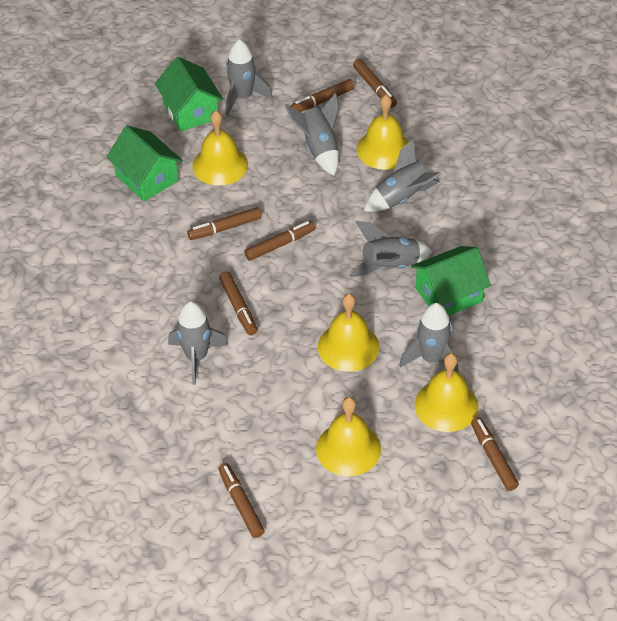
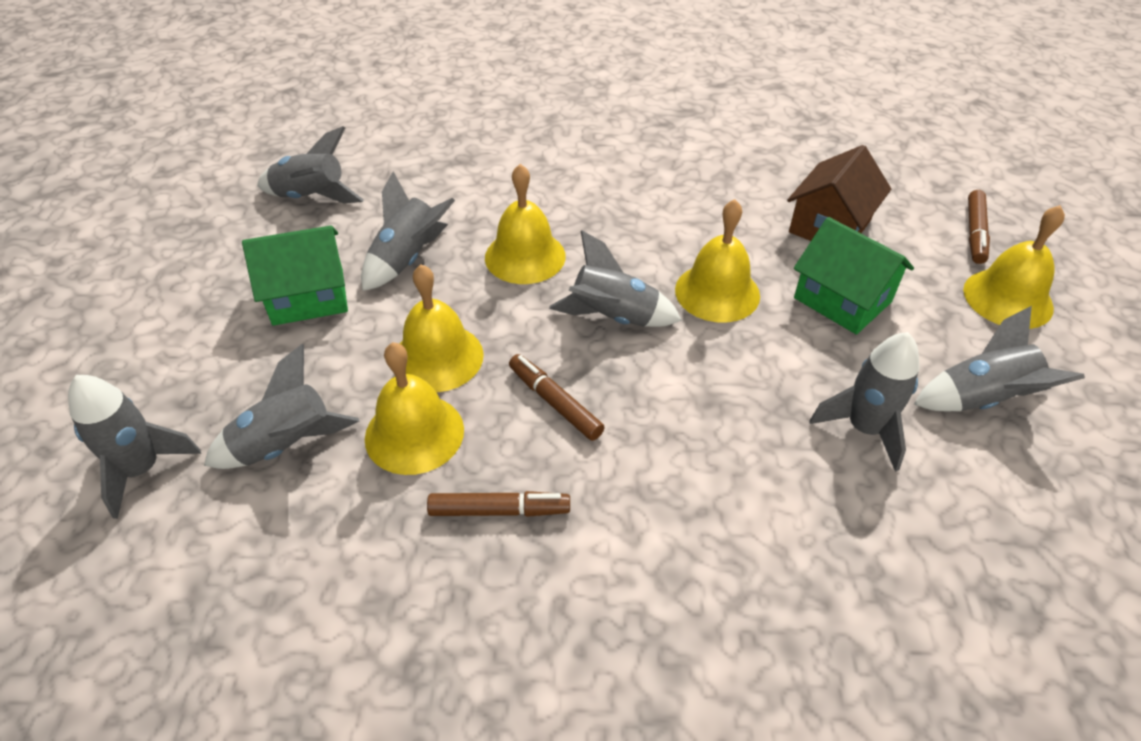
brown house: none = 0 -> [787,145,891,241] = 1
brown marker: [187,207,262,240] [218,463,265,538] [219,272,257,335] [244,221,315,261] [290,79,355,112] [353,59,397,108] [471,417,519,491] = 7 -> [427,491,570,517] [509,354,605,441] [968,190,990,264] = 3
green house: [106,126,183,201] [155,57,223,132] [411,246,491,316] = 3 -> [242,225,348,326] [794,217,914,335] = 2
grey rocket: [168,301,228,385] [226,39,272,116] [285,93,340,175] [349,221,432,277] [364,139,441,212] [399,303,459,373] = 6 -> [68,375,201,519] [204,344,359,469] [257,126,364,203] [361,171,455,291] [549,230,682,327] [809,332,920,472] [914,306,1085,411] = 7

